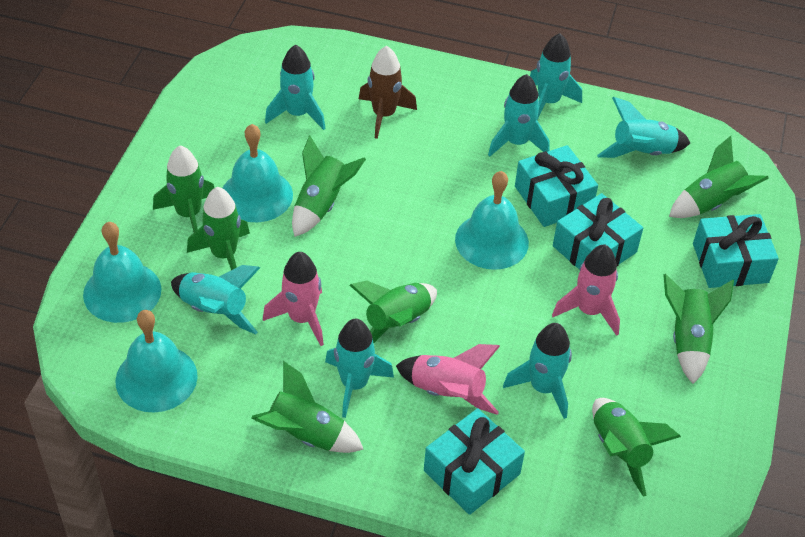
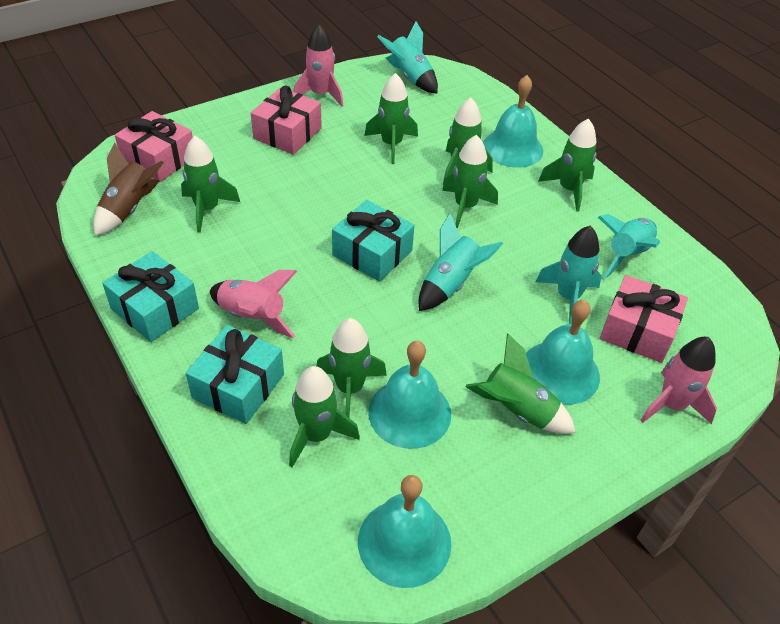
pink gift: none = 0 -> [115,111,193,182] [251,86,322,155] [599,275,688,363] = 3
turquoise gift: [424,408,525,515] [515,145,598,227] [553,193,643,270] [693,214,779,288] = 4 -> [102,251,199,342] [186,325,284,424] [332,200,414,282] = 3
turquoise rocket: [171,265,260,335] [265,45,326,130] [325,319,394,418] [488,74,549,157] [503,323,572,419] [530,33,582,120] [597,97,690,158] = 7 -> [377,21,438,94] [419,213,503,311] [536,226,602,324] [598,214,660,278] = 4

